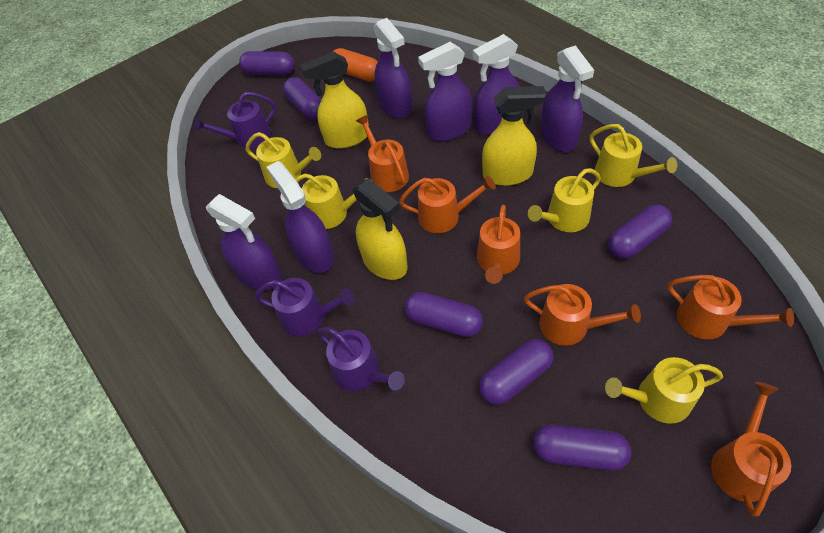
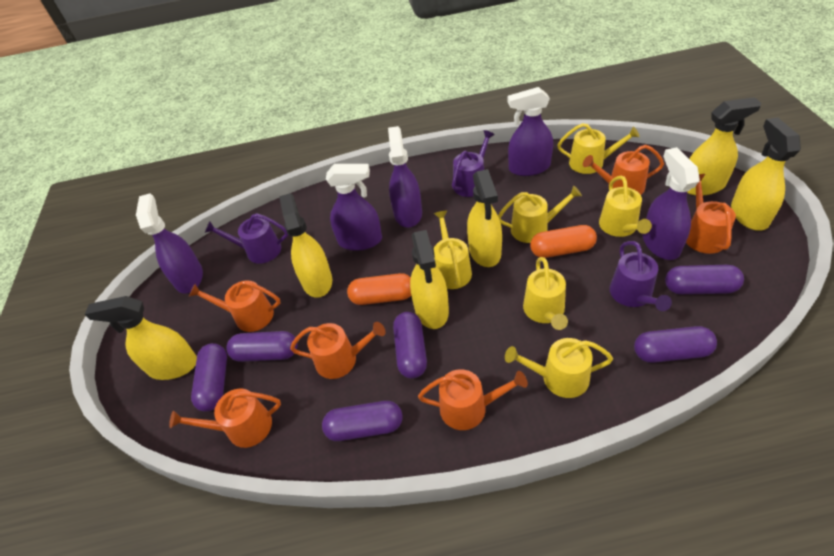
orange capsule: [333,48,378,82] = 1 -> [347,273,411,305] [530,225,597,258] = 2
purple spray bottle: [206,194,282,290] [267,161,334,273] [374,18,412,119] [418,42,472,141] [473,34,520,135] [540,45,594,152] = 6 -> [136,194,203,293] [326,164,382,251] [388,126,422,228] [508,87,553,176] [643,147,700,260] = 5
yellow spray bottle: [301,52,369,149] [353,178,407,280] [482,86,546,186] = 3 -> [85,296,197,380] [279,193,332,298] [410,230,449,329] [467,169,502,267] [687,97,762,195] [731,117,801,230] = 6
yellow watering can: [246,132,321,188] [295,174,368,229] [528,168,601,232] [590,124,677,187] [605,357,723,424] = 5 -> [434,211,472,289] [498,185,582,243] [505,338,613,398] [523,257,568,330] [557,123,640,174] [599,176,652,237] = 6

